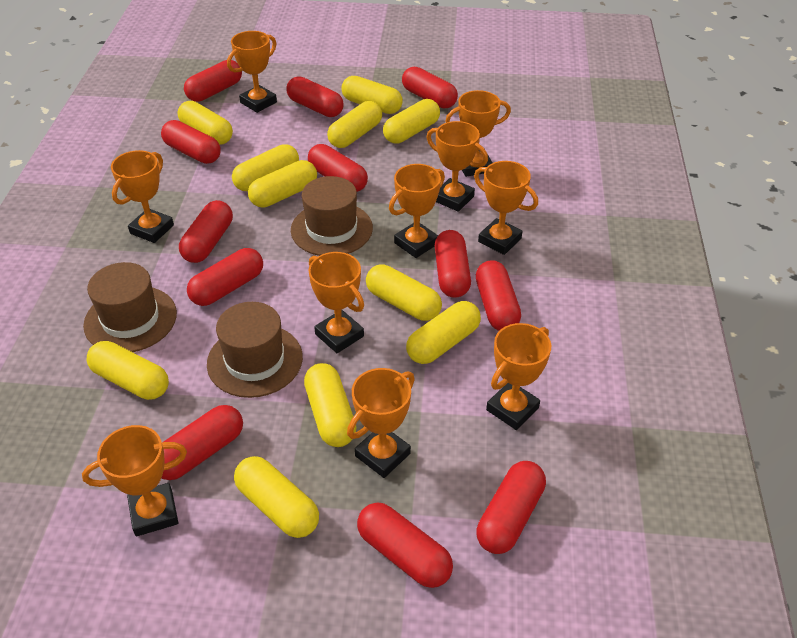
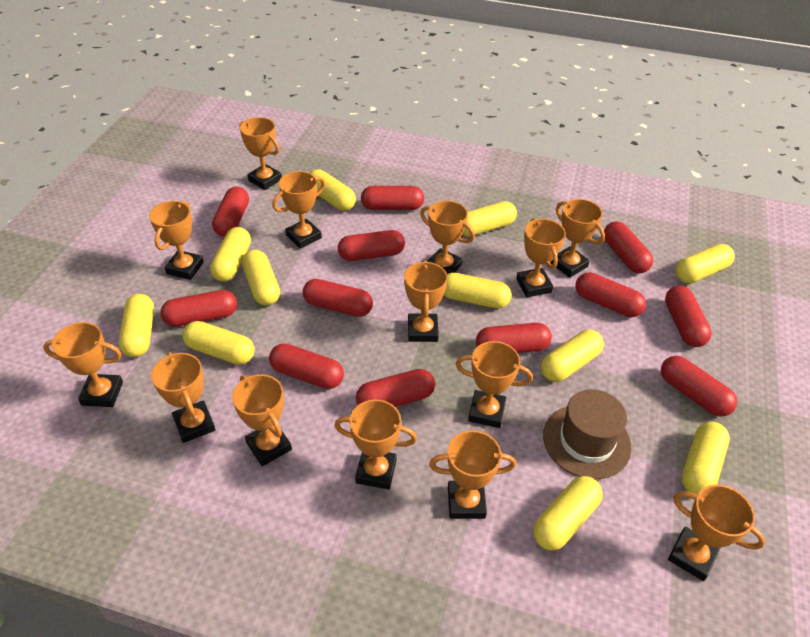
brown hat: [83,262,177,352] [207,302,303,398] [291,176,373,256] = 3 -> [543,389,632,479] = 1
orange trophy: [82,425,187,536] [111,150,174,243] [227,31,277,113] [309,252,364,353] [347,368,415,478] [389,164,445,258] [426,121,488,212] [445,90,511,177] [474,161,538,255] [486,323,551,430] = 10 -> [43,322,123,407] [149,201,204,280] [151,352,215,443] [232,374,292,466] [239,117,282,190] [272,171,325,249] [335,399,417,489] [404,260,448,342] [420,201,475,274] [429,430,516,519] [456,341,533,428] [516,218,566,297] [551,199,605,278] [668,484,765,581] = 14

